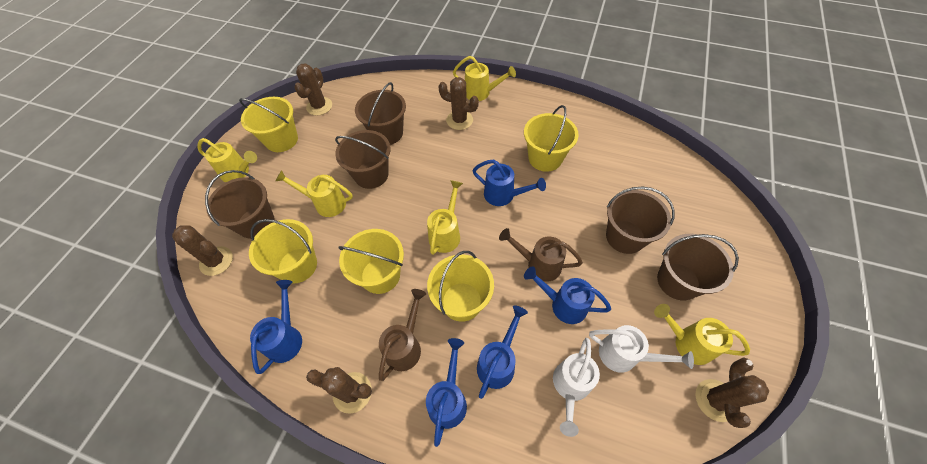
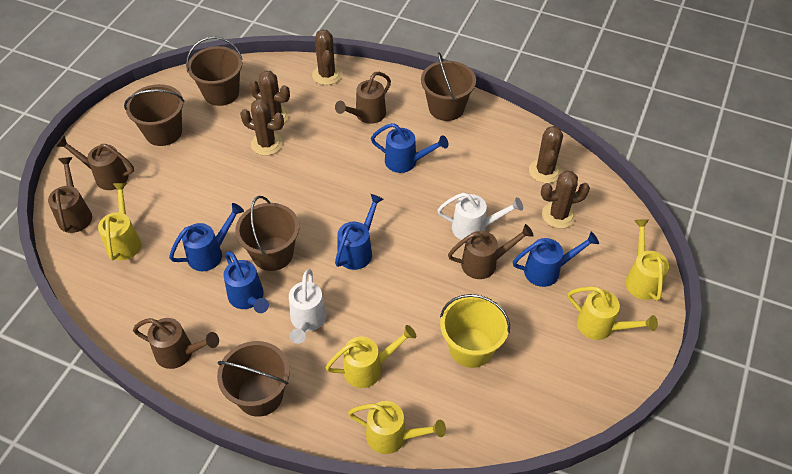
brown watering can: [379,289,426,381] [499,228,583,282] = 2 -> [48,157,92,233] [56,136,134,190] [133,318,219,369] [335,72,391,124] [448,224,534,279] = 5
yellow bucket: [239,97,298,152] [249,219,317,283] [338,229,404,294] [427,251,494,322] [524,105,579,172] = 5 -> [440,294,510,368] = 1

